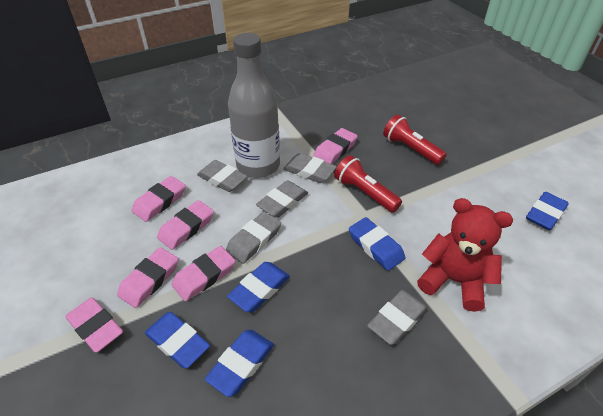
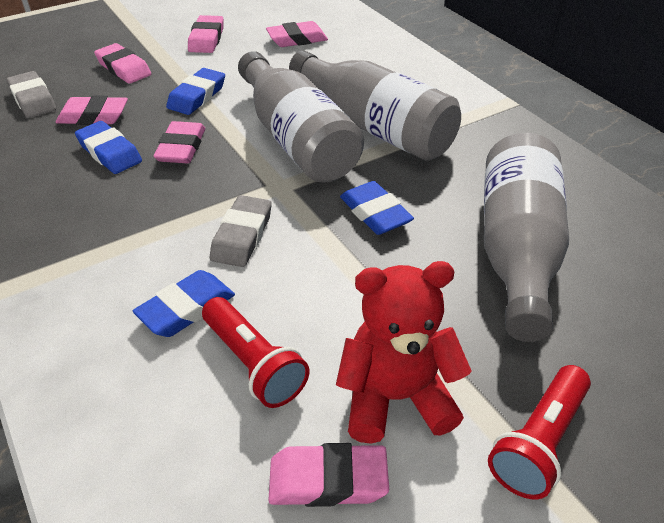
blue eraser: [145,312,210,368] [205,330,274,397] [227,262,290,312] [349,217,406,271] [526,192,569,230] = 5 -> [75,121,142,174] [133,270,235,337] [166,68,225,115] [340,181,414,235] = 4
grey bottle: [228,33,280,178] = 1 -> [238,51,364,183] [289,50,461,161] [484,133,569,342] = 3
grey eraser: [197,160,248,192] [226,212,281,264] [256,180,308,218] [283,153,337,183] [367,290,428,345] = 5 -> [7,71,56,118] [210,195,272,267] = 2

